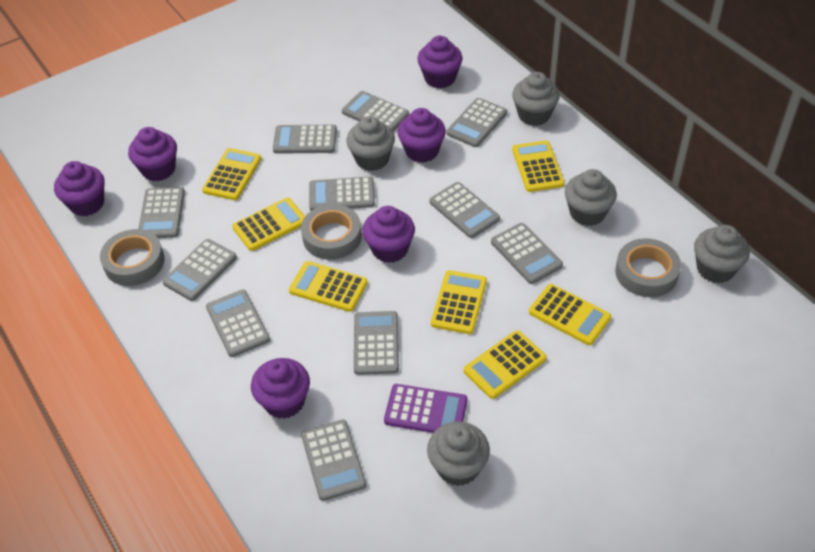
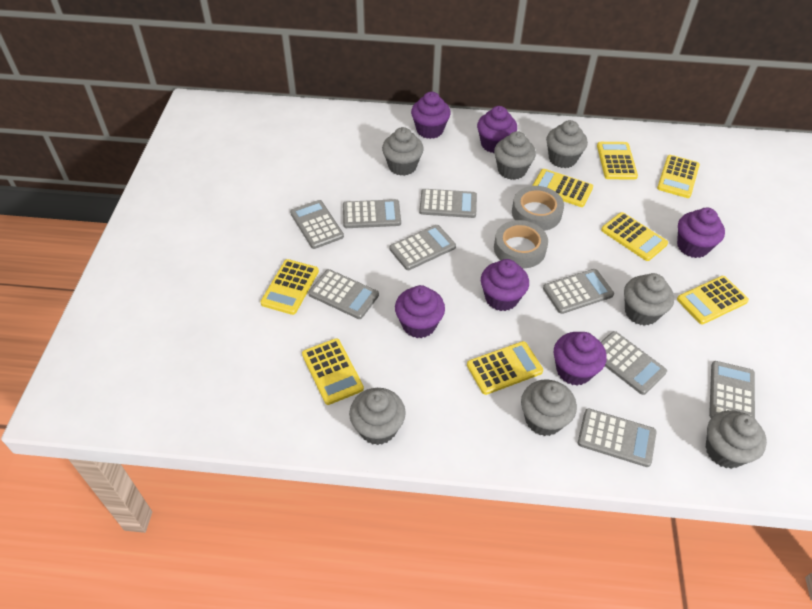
grey calculator: [138,187,185,238] [162,239,237,301] [206,290,270,357] [273,125,337,154] [301,420,366,501] [309,176,375,211] [342,91,409,131] [354,311,399,375] [429,182,500,238] [446,98,507,147] [491,223,563,284] = 11 -> [290,200,344,249] [308,269,379,319] [343,199,401,228] [390,225,456,270] [419,189,477,218] [543,269,614,314] [578,408,657,467] [601,331,667,395] [709,361,755,418] = 9
grey cupcake: [346,116,395,171] [427,421,490,486] [512,72,560,126] [565,169,617,226] [694,225,750,283] = 5 -> [349,388,406,445] [382,127,424,176] [494,131,536,180] [521,379,577,436] [546,120,588,168] [624,273,674,326] [705,410,767,469] = 7
grey tape: [100,229,165,286] [301,204,362,260] [615,238,681,297] = 3 -> [494,220,548,268] [512,186,564,231] = 2
purple calculator: [384,384,467,433] = 1 -> none = 0
yellow calculator: [202,148,261,200] [232,198,305,251] [289,261,368,312] [431,270,487,334] [464,330,547,399] [512,140,564,192] [529,284,611,345] = 7 -> [260,259,319,315] [302,338,364,405] [467,341,543,395] [532,169,593,207] [597,142,638,180] [601,212,668,261] [657,155,700,198] [677,276,749,324] = 8

